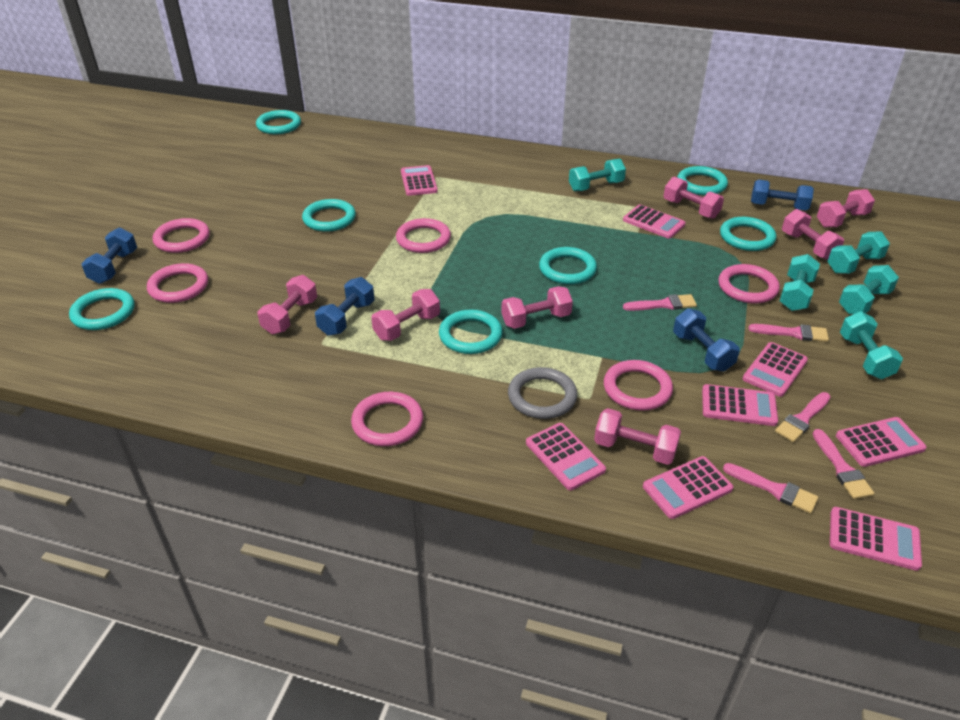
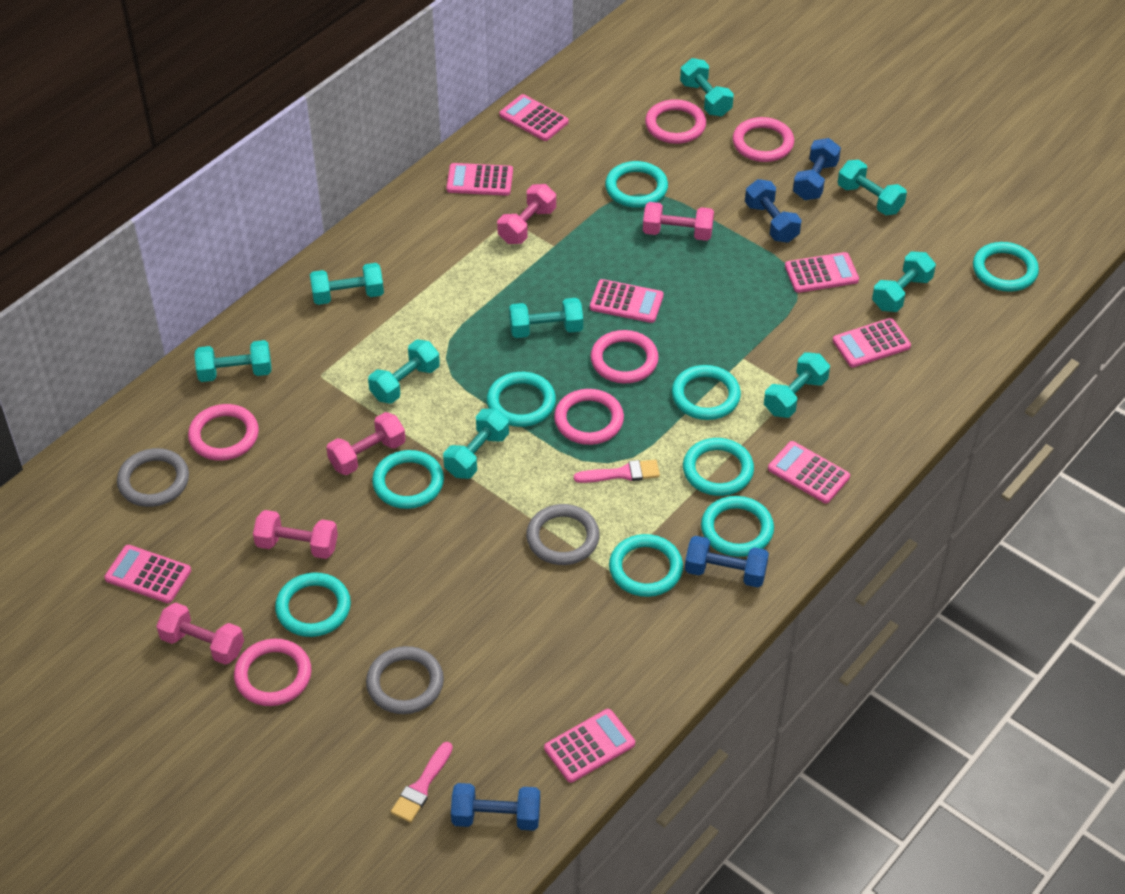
grey ring: [508,367,577,419] = 1 -> [117,448,189,507] [366,646,444,714] [526,504,600,565] = 3
pink brush: [623,294,697,311] [723,463,818,514] [749,324,829,342] [775,392,831,442] [813,429,874,499] = 5 -> [391,742,453,823] [574,460,660,483] = 2
pink dumbbell: [257,275,317,334] [371,289,440,341] [501,286,573,329] [594,408,681,465] [664,177,724,219] [782,209,844,260] [817,189,875,228] = 7 -> [156,603,244,665] [253,510,338,559] [326,412,406,475] [497,184,556,244] [643,202,714,241] = 5
turquoise dumbbell: [569,158,626,191] [780,254,820,311] [828,231,890,274] [839,265,899,314] [840,312,903,379] = 5 -> [195,340,271,382] [310,263,384,305] [368,339,440,404] [443,409,509,479] [509,298,583,338] [680,58,734,116] [764,352,830,418] [838,160,907,215] [872,251,936,312] = 9
turquoise ring: [69,288,135,330] [256,110,301,134] [302,199,356,232] [439,310,503,354] [539,247,597,284] [677,166,728,195] [720,217,776,251] = 7 -> [275,572,351,637] [372,450,444,509] [487,372,556,427] [605,161,668,208] [609,534,683,597] [672,365,741,420] [683,438,754,496] [701,496,774,557] [973,242,1039,292] = 9

